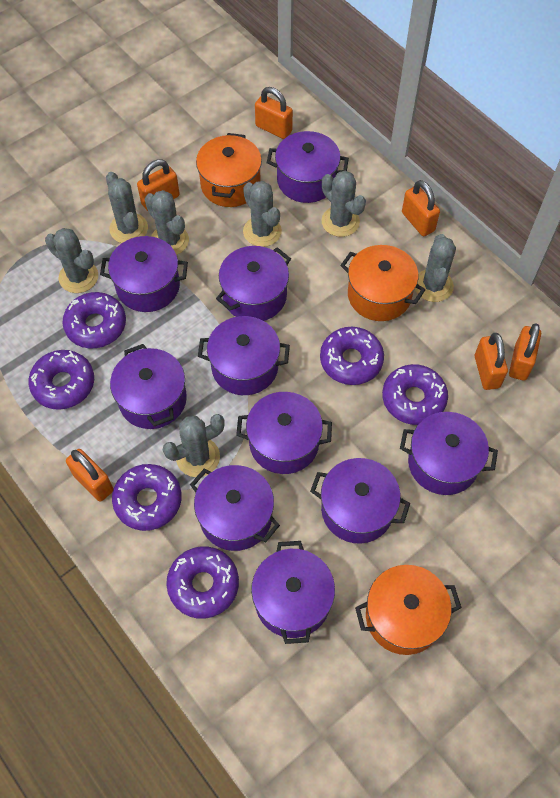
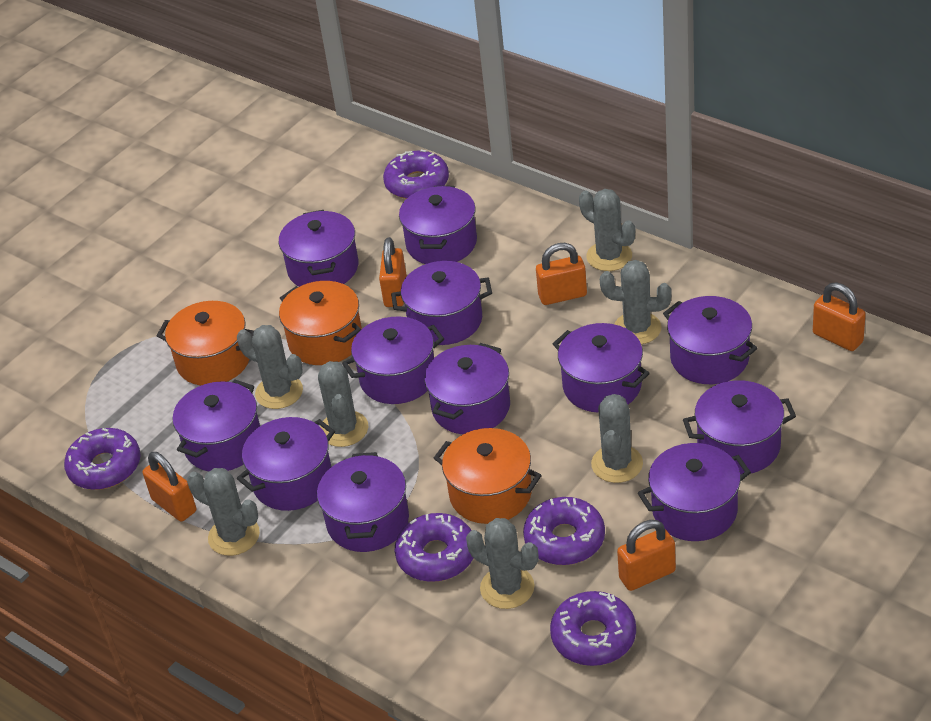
orange padlock: [66,449,113,502] [137,160,180,211] [255,87,293,139] [402,180,440,236] [475,333,508,390] [509,323,541,381] = 6 -> [143,452,196,522] [379,237,407,307] [536,243,587,305] [617,520,676,591] [813,283,866,351] = 5
purple donut: [28,350,94,410] [63,292,126,348] [112,464,182,531] [166,547,239,619] [320,327,384,385] [382,364,448,425] = 6 -> [64,428,141,490] [383,150,449,199] [395,513,473,582] [523,497,605,565] [550,591,636,666] = 5
purple pot: [100,236,188,312] [110,344,187,429] [190,465,280,551] [198,316,290,395] [216,246,291,321] [236,392,332,474] [251,541,335,644] [267,131,349,203] [310,458,410,544] [400,412,498,495] = 10 -> [173,380,260,472] [237,417,335,511] [279,210,358,287] [317,452,409,552] [342,316,444,404] [391,261,492,345] [399,186,477,264] [425,343,510,434] [553,323,650,413] [638,443,751,541] [663,296,758,384] [683,380,796,475] = 12

